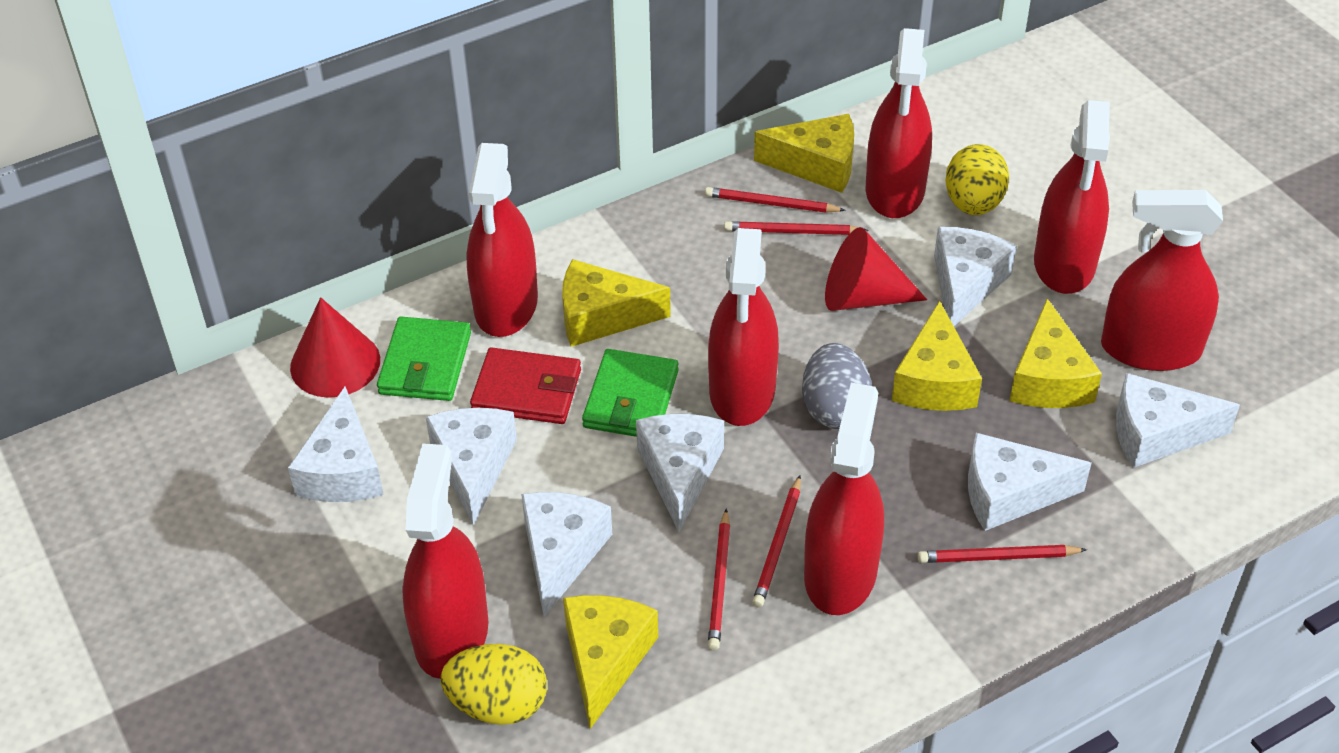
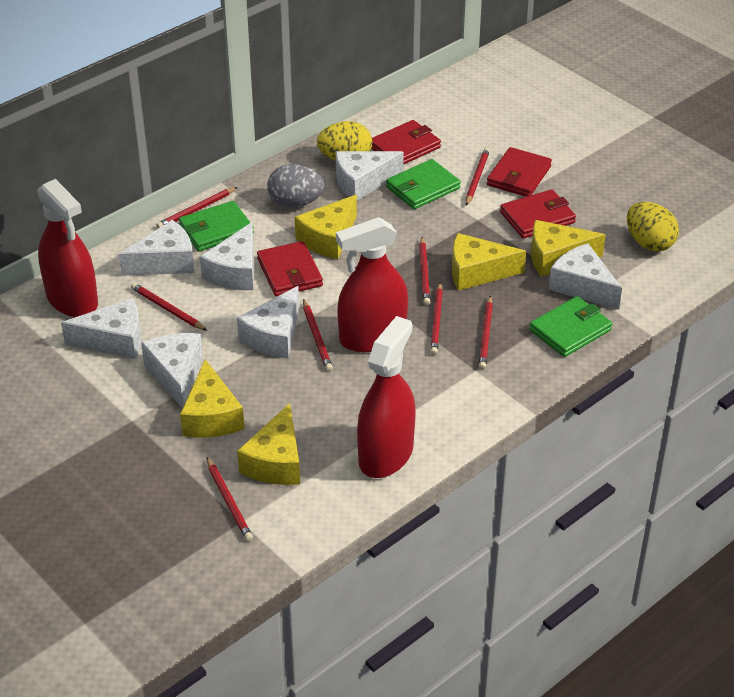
green wallet: [377,317,471,401] [582,349,679,437] = 2 -> [179,201,254,252] [386,159,461,209] [529,296,612,357] = 3
red cone: [290,297,380,398] [825,227,927,311] = 2 -> none = 0
red pencil: [705,187,846,213] [708,508,730,651] [724,221,869,235] [752,475,801,608] [918,545,1087,563] = 5 -> [131,283,207,331] [156,187,237,228] [207,457,253,541] [303,299,333,371] [419,237,430,305] [430,283,443,355] [466,148,490,206] [479,296,493,370] = 8
red spray bottle: [402,443,489,679] [466,143,538,337] [708,228,779,426] [804,383,884,615] [866,28,932,218] [1034,100,1110,294] [1101,190,1223,371] = 7 -> [37,179,98,317] [336,217,408,352] [357,316,416,478] = 3
red wallet: [470,347,581,424] = 1 -> [257,241,323,297] [371,120,441,165] [487,147,552,197] [500,189,576,238] = 4

